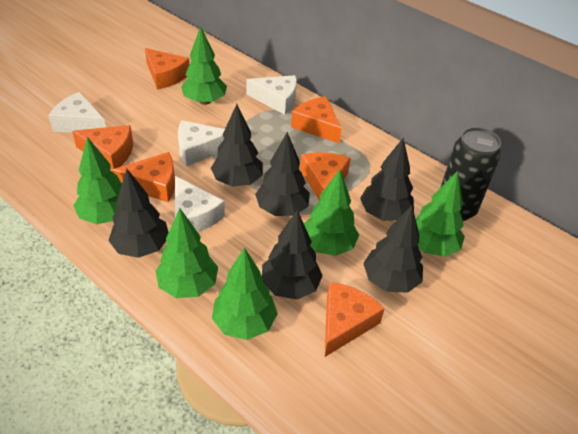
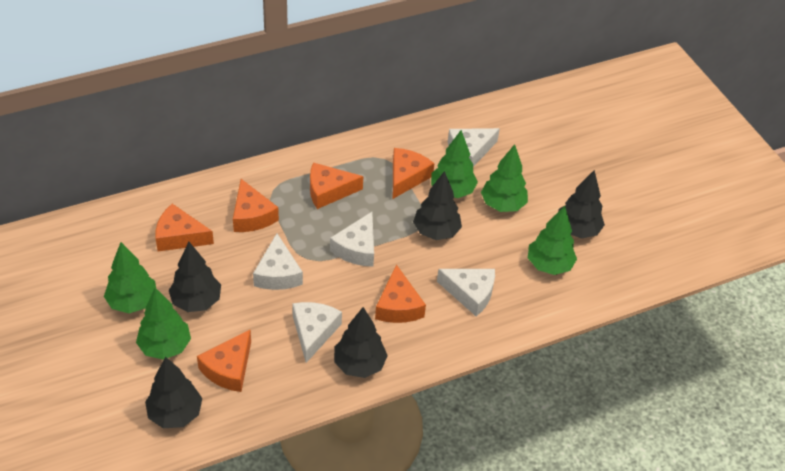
black can: [440,127,501,221] = 1 -> none = 0
black tree: [109,169,169,258] [211,104,263,187] [255,132,310,216] [262,210,323,300] [360,138,414,221] [363,205,423,293] = 6 -> [145,357,202,428] [169,242,221,312] [334,307,388,378] [413,171,462,240] [558,170,605,239] = 5
green tree: [73,137,122,224] [156,208,218,298] [181,26,227,105] [212,247,278,340] [304,169,359,256] [415,171,465,257] = 6 -> [104,242,156,313] [136,288,191,360] [431,130,478,198] [481,144,528,212] [528,206,577,275] = 5
white cheese: [48,92,106,133] [175,176,225,232] [178,120,225,167] [247,75,297,115] = 4 -> [253,234,303,290] [292,302,342,363] [330,212,374,267] [437,269,495,316] [448,128,500,167] = 5

